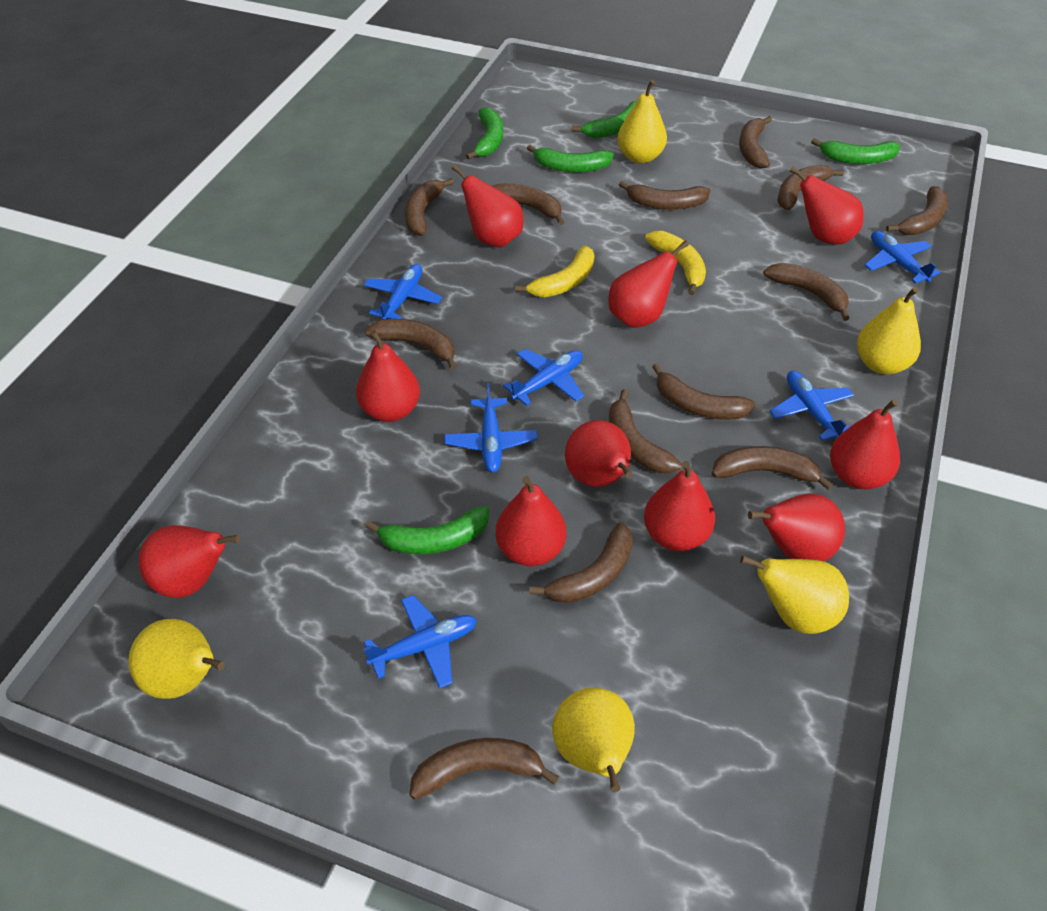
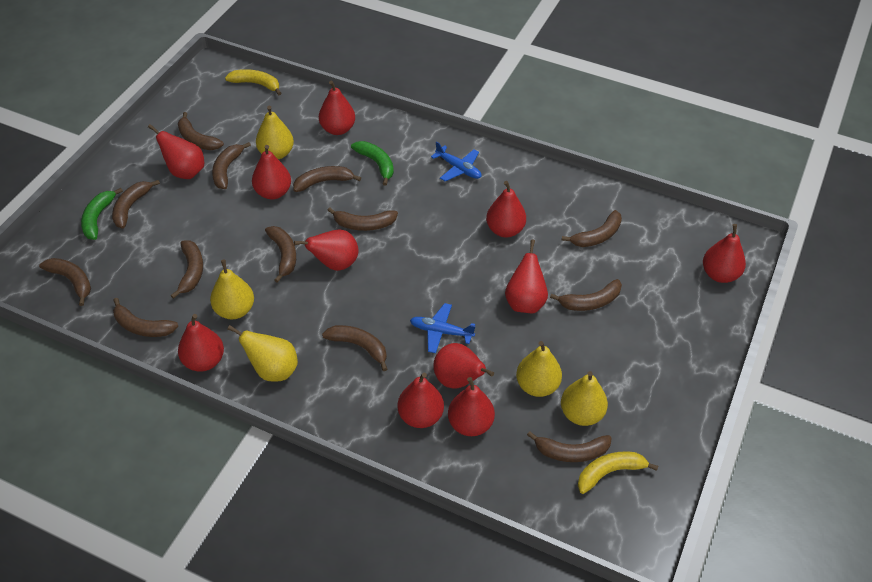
blue plane: [363,595,477,689] [364,264,442,320] [444,383,538,473] [503,349,584,406] [769,371,854,441] [865,231,940,284] = 6 -> [410,303,475,353] [431,141,481,181] = 2
green banana: [365,506,489,554] [466,107,503,160] [527,145,614,172] [572,101,637,138] [811,138,900,164] = 5 -> [81,188,123,240] [351,141,394,186] = 2
red pear: [139,525,240,598] [356,330,420,422] [452,164,523,248] [495,476,566,566] [565,420,633,487] [609,240,689,328] [644,461,715,551] [748,494,845,561] [789,166,864,245] [830,399,900,489] = 10 -> [148,124,204,179] [178,314,224,372] [252,145,291,199] [294,229,358,271] [319,81,355,135] [398,373,444,428] [433,343,494,389] [448,377,495,436] [486,181,526,238] [505,240,548,313] [703,224,746,283] = 11

